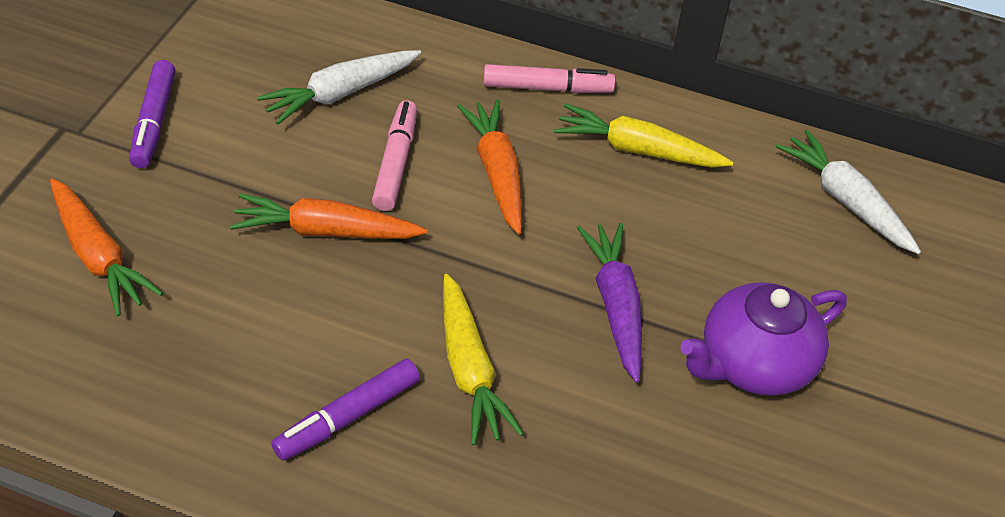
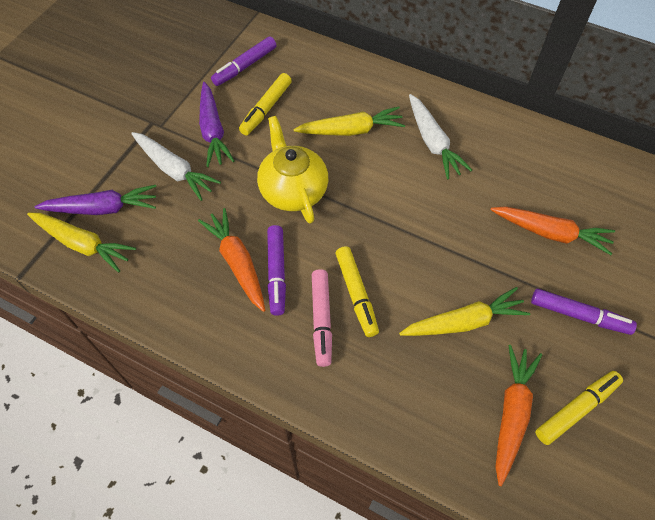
pink marker: [372,101,417,211] [483,64,615,93] = 2 -> [312,269,332,367] = 1
purple carrot: [577,223,642,383] = 1 -> [34,185,156,215] [199,82,234,167] = 2
purple marker: [129,60,175,168] [271,359,420,461] = 2 -> [211,36,276,86] [267,225,286,316] [531,289,637,335] = 3
purple teapot: [680,282,847,396] = 1 -> none = 0
yellow carrot: [443,274,524,445] [554,103,733,168] = 2 -> [27,213,136,273] [293,106,405,136] [399,287,530,336] = 3
yellow marker: none = 0 -> [239,73,292,135] [335,246,379,337] [535,371,623,445] = 3
yellow teapot: none = 0 -> [257,116,328,224] = 1

